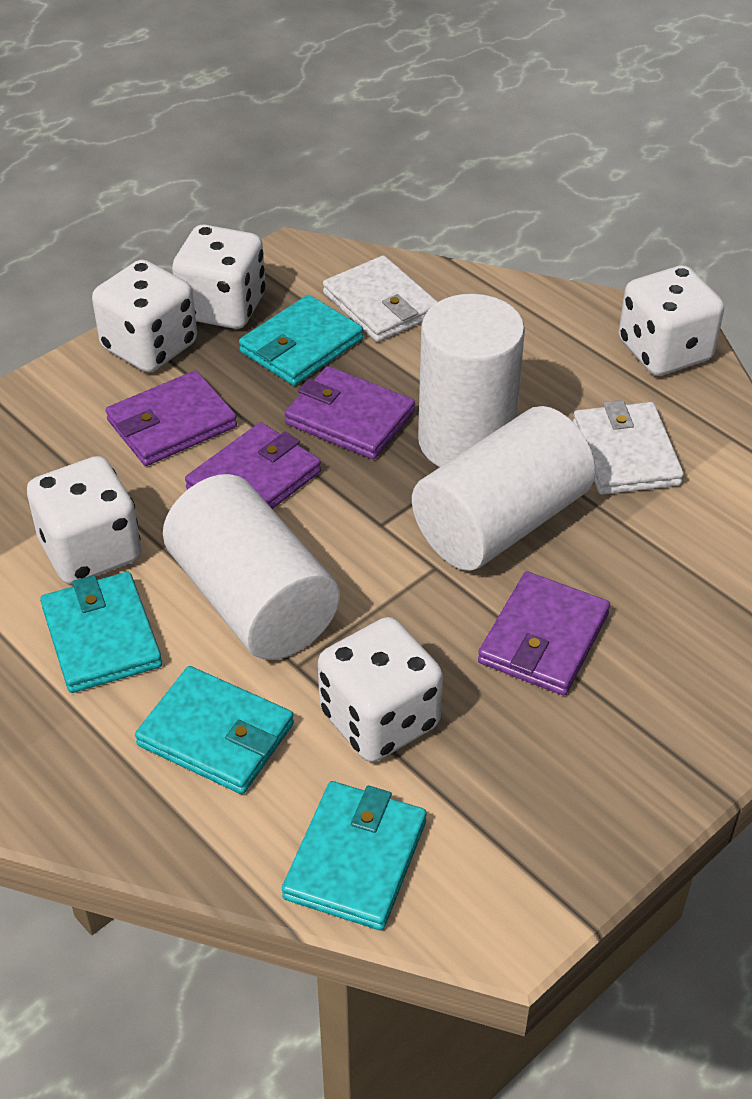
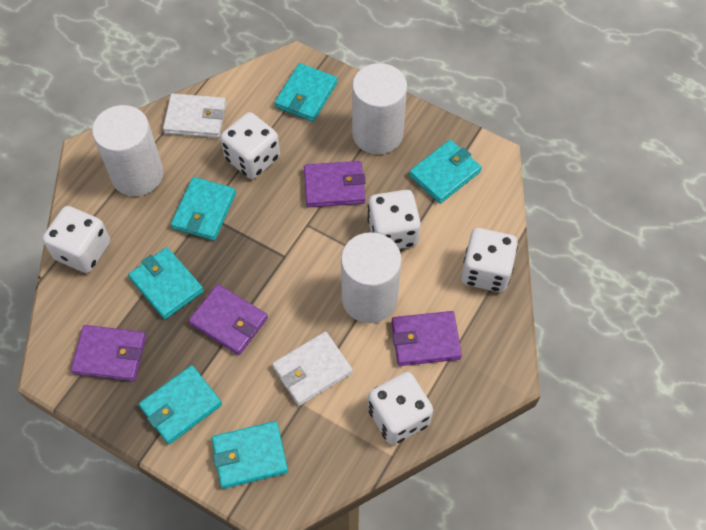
turquoise wallet: [40,572,162,693] [135,666,294,794] [239,295,363,385] [282,781,427,930] = 4 -> [128,247,204,319] [139,365,222,444] [171,177,236,241] [212,421,288,489] [274,63,337,122] [409,140,482,204] = 6

